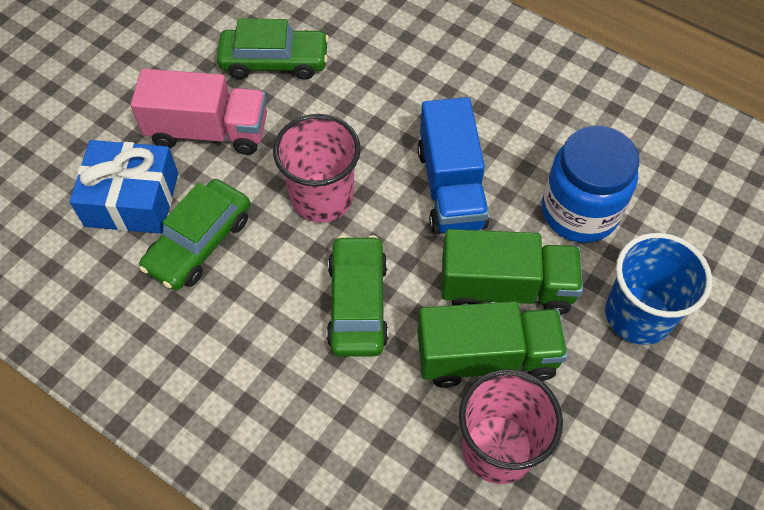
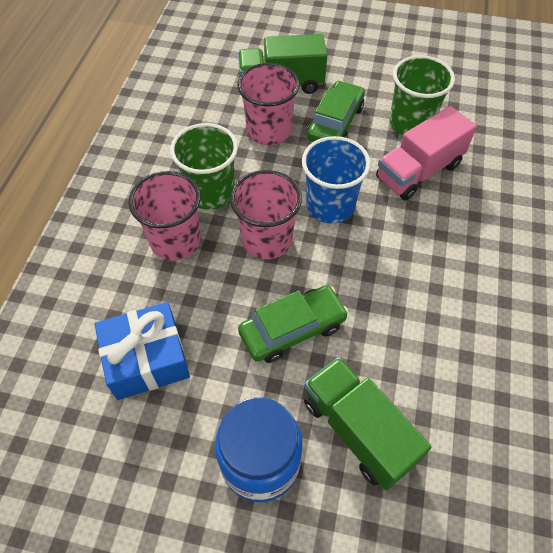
blue truck: [418,97,489,234] = 1 -> none = 0
green car: [139,179,250,291] [217,19,329,80] [326,235,388,357] = 3 -> [238,285,348,363] [307,80,365,142] = 2
green cup: none = 0 -> [170,123,238,210] [389,55,455,135] = 2
pink cup: [273,114,361,223] [459,369,563,484] = 2 -> [128,171,201,260] [230,170,302,259] [237,63,300,145] = 3

